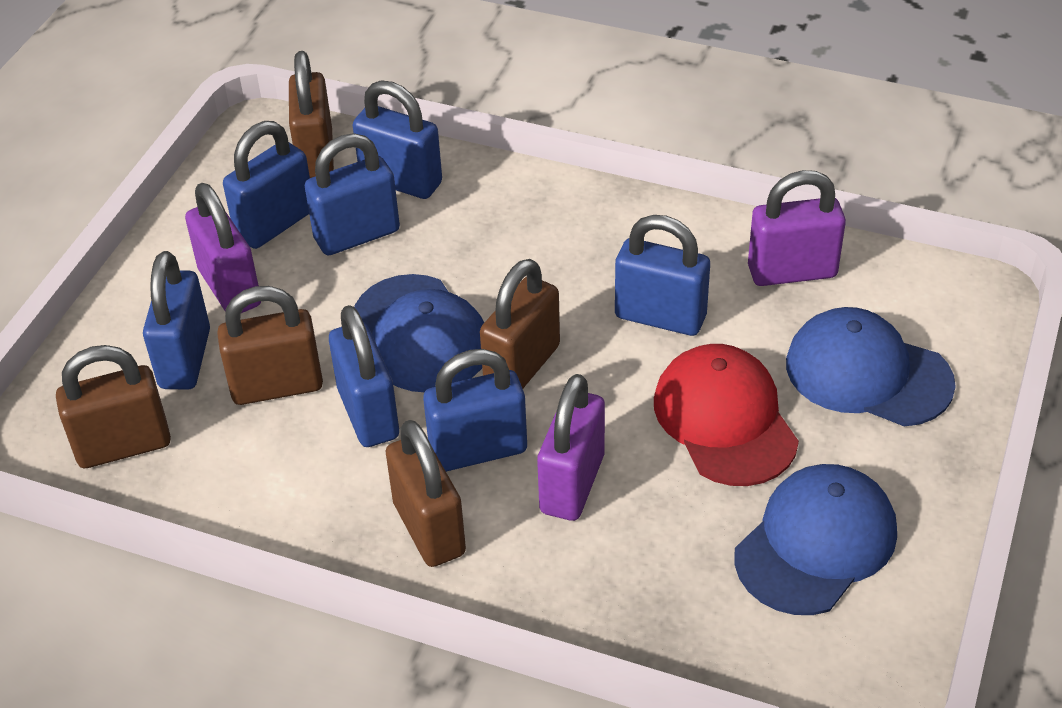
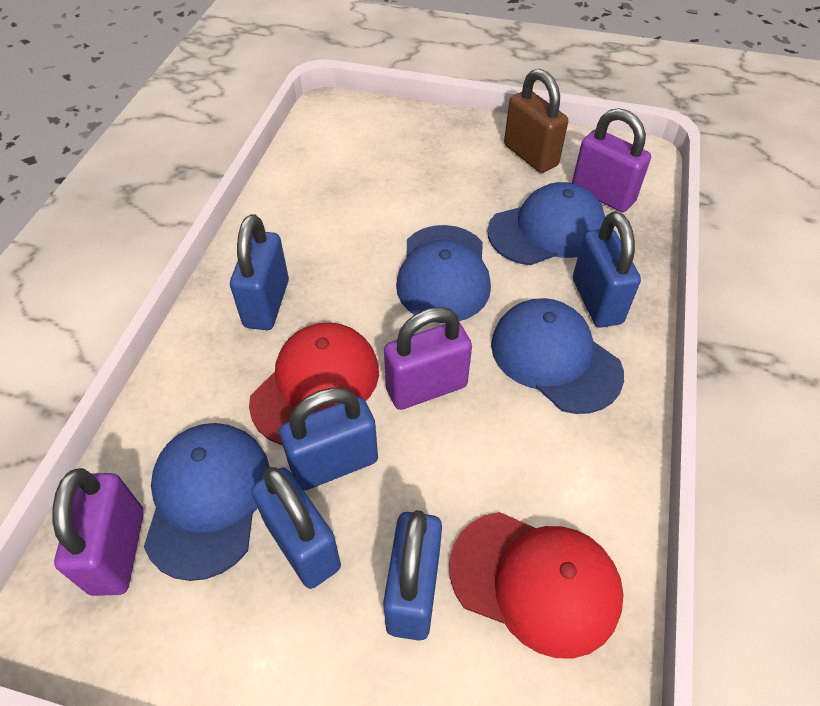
blue cap: [354,274,484,392] [734,464,897,615] [786,307,956,426] = 3 -> [144,423,270,581] [396,225,491,323] [488,182,605,265] [491,298,624,414] = 4
blue padlock: [143,251,210,390] [223,121,310,249] [305,133,400,255] [329,305,399,447] [353,81,442,199] [423,349,527,472] [615,215,710,336] = 7 -> [230,214,289,330] [251,467,341,589] [279,388,378,491] [383,510,442,641] [573,212,641,328] = 5
brown padlock: [56,345,171,468] [217,286,323,405] [289,51,334,178] [386,420,466,567] [480,259,560,388] = 5 -> [504,69,568,173] = 1
red cap: [654,344,799,486] = 1 -> [249,323,379,445] [449,512,624,658] = 2

